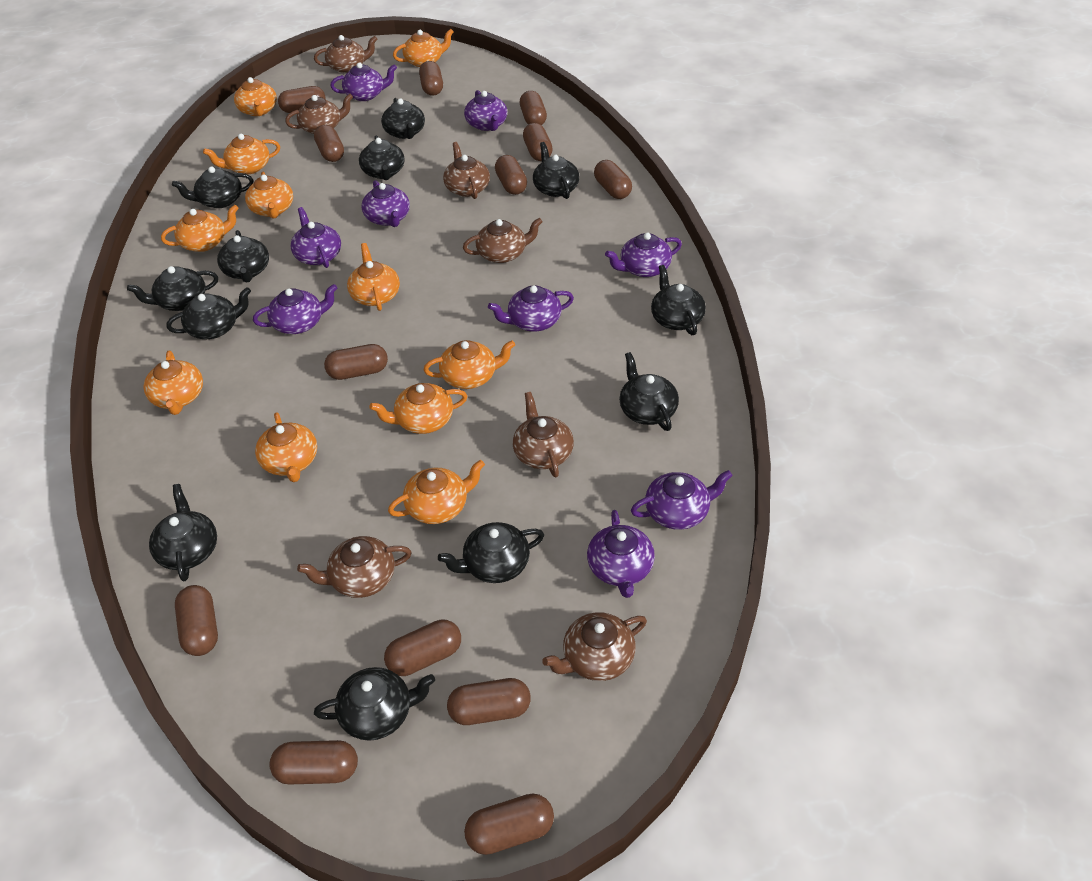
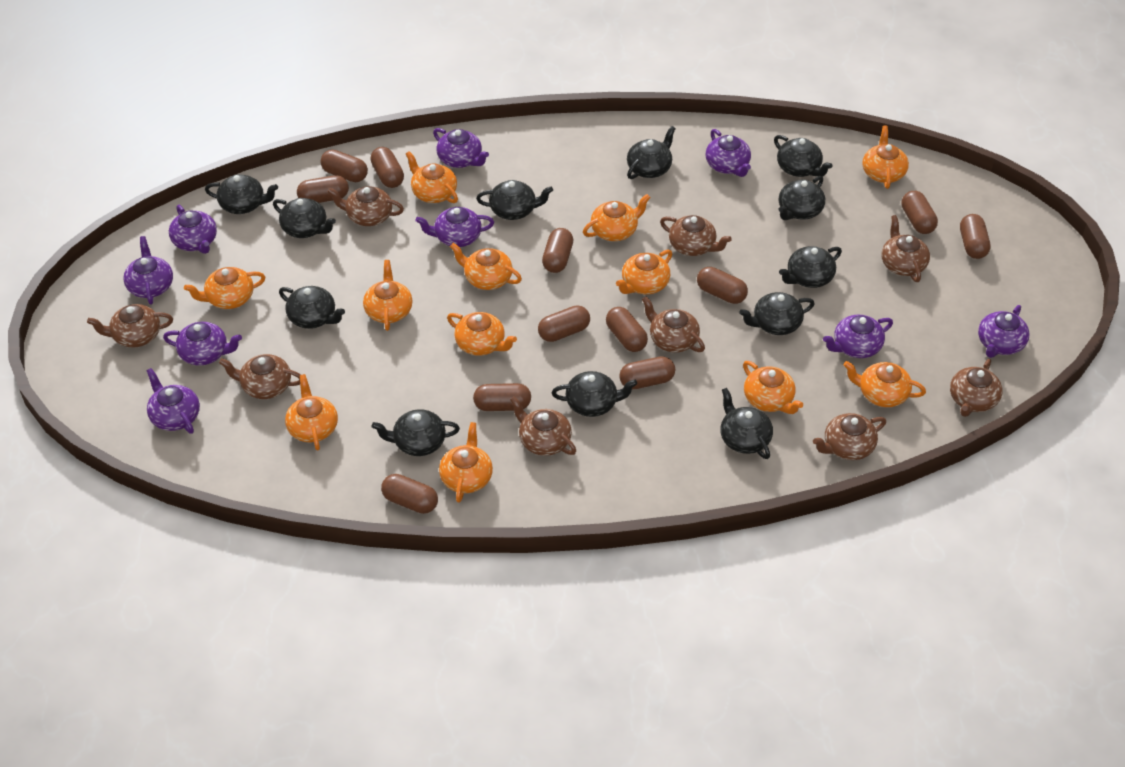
brown capsule: [175,585,218,656] [270,740,358,785] [278,86,326,113] [314,125,344,162] [324,344,388,380] [384,620,461,676] [419,61,443,96] [447,678,531,725] [464,794,554,855] [495,155,527,195] [520,91,547,125] [523,123,553,161] [594,160,632,199] = 13 -> [297,175,349,203] [321,150,368,182] [370,147,404,188] [381,474,438,514] [473,383,531,411] [538,305,590,342] [542,228,573,273] [606,307,648,352] [619,356,675,389] [697,267,748,304] [902,191,938,234] [960,214,991,259] = 12
brown teapot: [285,94,353,134] [297,536,412,598] [314,35,378,73] [443,142,490,199] [463,218,542,263] [513,392,574,477] [542,612,647,681] = 7 -> [87,304,173,348] [219,354,301,399] [328,186,404,226] [510,396,576,456] [642,296,705,353] [660,215,732,256] [813,413,886,460] [881,215,930,282] [950,359,1003,417] = 9
orange teapot: [144,351,203,415] [161,205,239,252] [203,134,280,174] [234,77,277,116] [245,172,293,219] [255,412,317,482] [347,243,400,311] [369,383,468,434] [388,460,485,524] [393,29,454,67] [424,340,515,389] = 11 -> [184,267,265,309] [285,374,338,451] [363,260,413,331] [406,151,458,203] [439,422,493,503] [447,312,517,356] [450,243,522,290] [583,194,651,241] [616,250,672,294] [743,361,803,414] [844,361,926,407] [862,125,909,189] = 12

